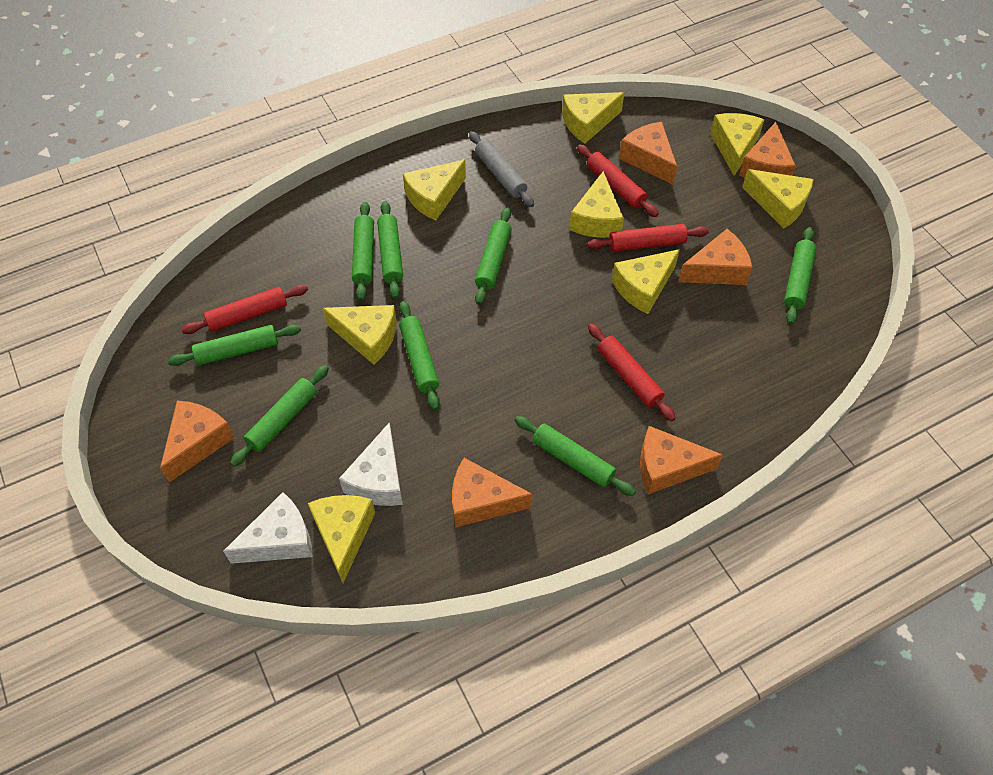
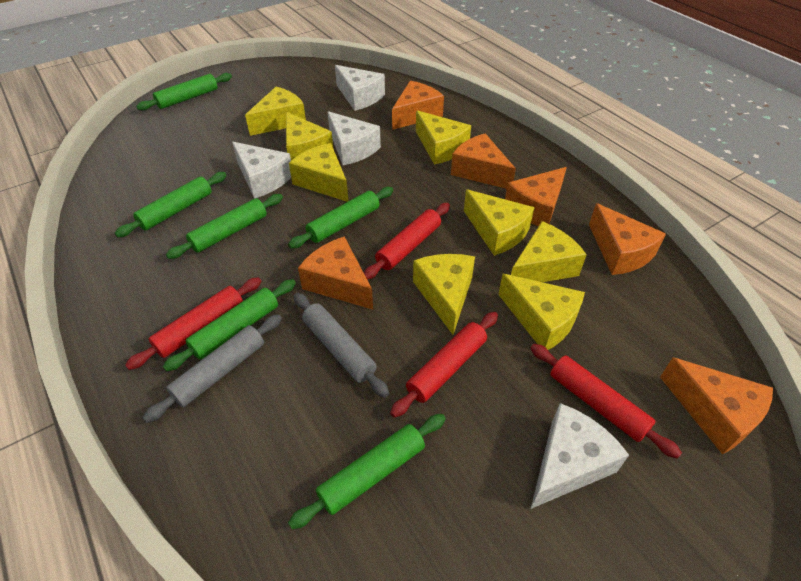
green rolling pin: [168,324,301,366] [230,365,329,467] [352,202,374,301] [377,201,403,299] [399,301,440,410] [475,208,511,305] [515,416,636,496] [784,227,816,325] = 8 -> [115,172,227,237] [136,73,232,111] [163,279,296,371] [166,194,283,259] [288,187,393,248] [288,414,446,529] = 6
grey rolling pin: [469,131,534,207] = 1 -> [143,314,282,423] [294,293,389,398] = 2
white cheese: [223,492,313,564] [339,422,403,506] = 2 -> [232,142,291,199] [328,111,381,165] [335,65,385,111] [531,403,629,509] = 4

